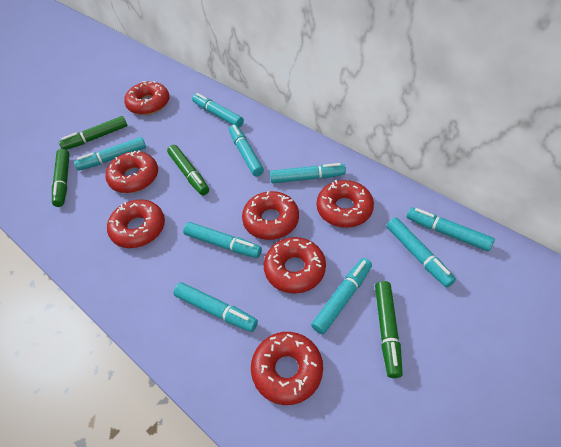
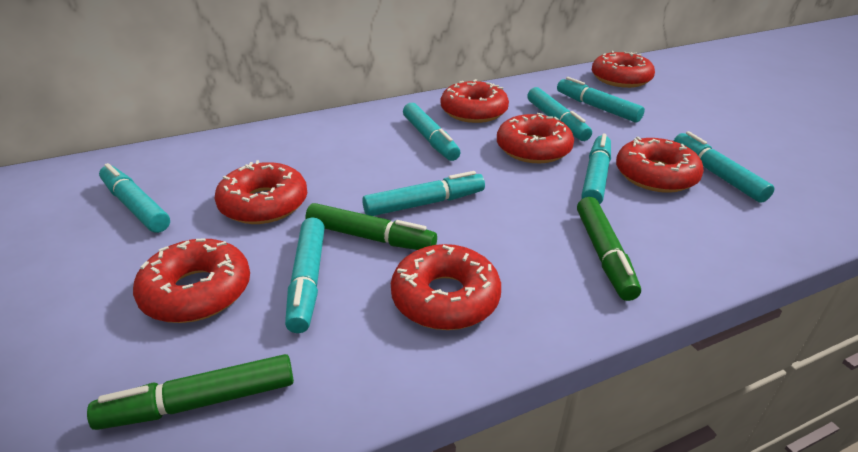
green marker: [52,149,69,207] [59,116,127,150] [167,145,209,195] [375,281,403,378] = 4 -> [87,354,294,430] [306,203,437,250] [577,197,641,301] = 3
turquoise marker: [74,137,146,171] [173,283,258,332] [183,222,262,258] [192,93,244,128] [229,125,264,177] [270,163,346,183] [311,258,372,334] [387,217,456,288] [407,207,495,251] = 9 -> [99,163,170,233] [285,218,325,333] [362,171,485,216] [403,103,461,161] [527,87,592,141] [557,77,645,123] [581,134,611,204] [674,131,774,203] = 8

